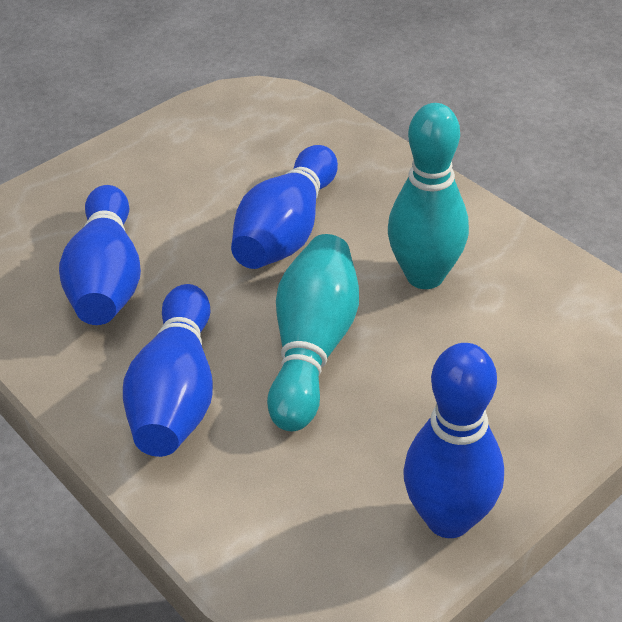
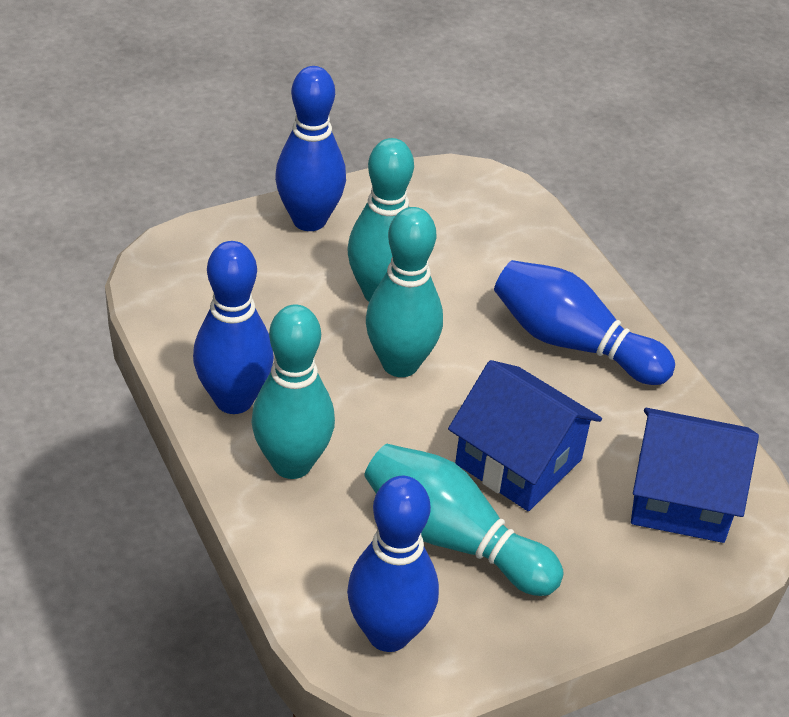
blue house: none = 0 -> [448,360,602,511] [631,408,759,543] = 2
turquoise bowling pin: [267,234,359,431] [388,103,469,289] = 2 -> [251,304,335,479] [348,138,414,302] [364,444,564,596] [366,207,443,377] = 4

